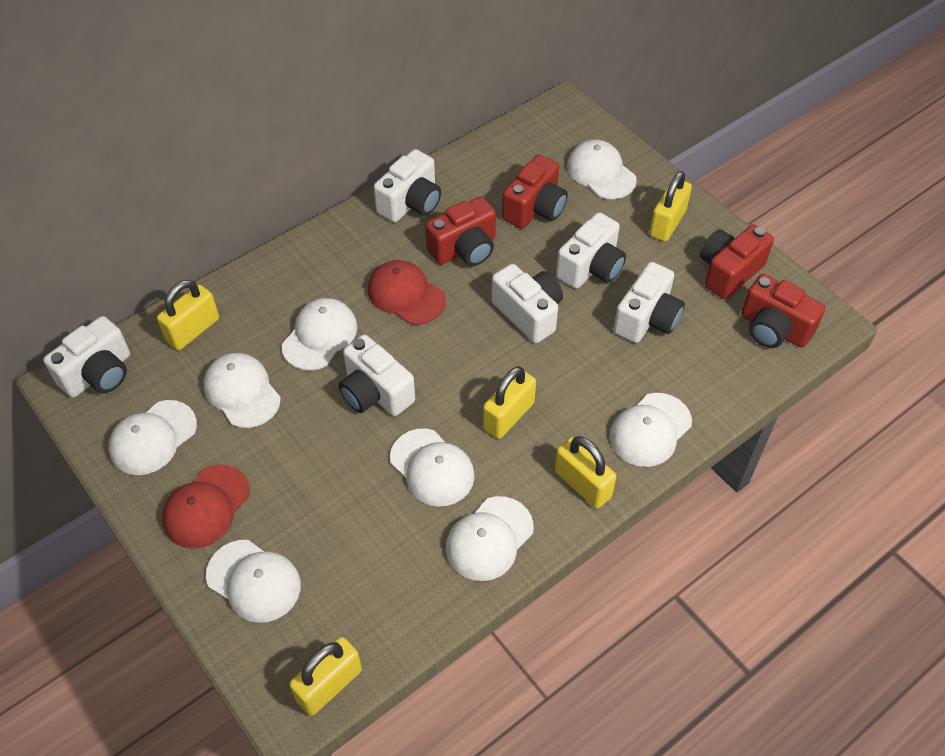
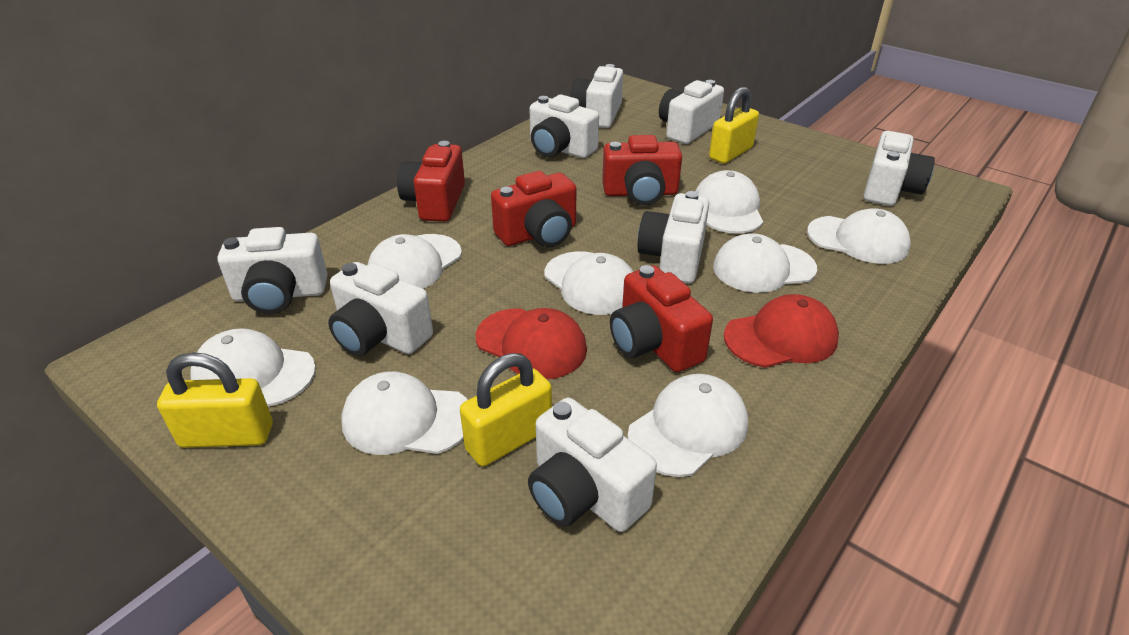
white camera: [43,316,130,398] [339,335,415,416] [374,149,441,222] [491,264,563,343] [556,212,626,289] [613,262,685,343] = 6 -> [218,227,328,314] [328,262,433,356] [528,398,657,532] [529,95,599,158] [570,64,623,128] [638,191,709,283] [659,80,724,144] [864,131,935,206] = 8
yellow padlock: [157,280,219,350] [289,637,362,716] [483,366,536,439] [554,436,617,508] [649,171,692,242] = 5 -> [157,352,273,448] [460,353,552,466] [709,87,759,164] = 3

